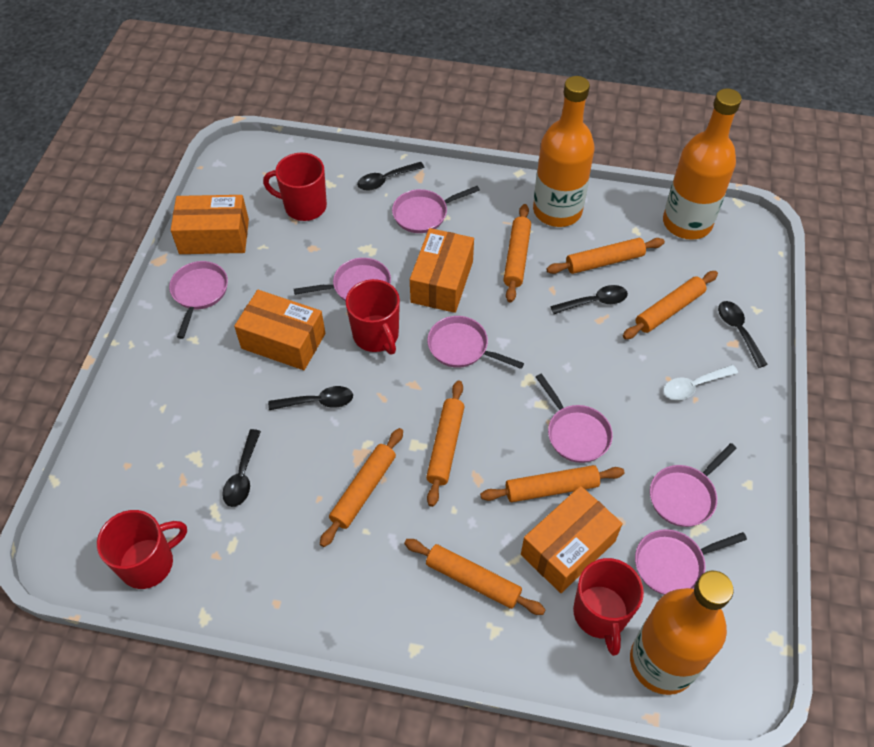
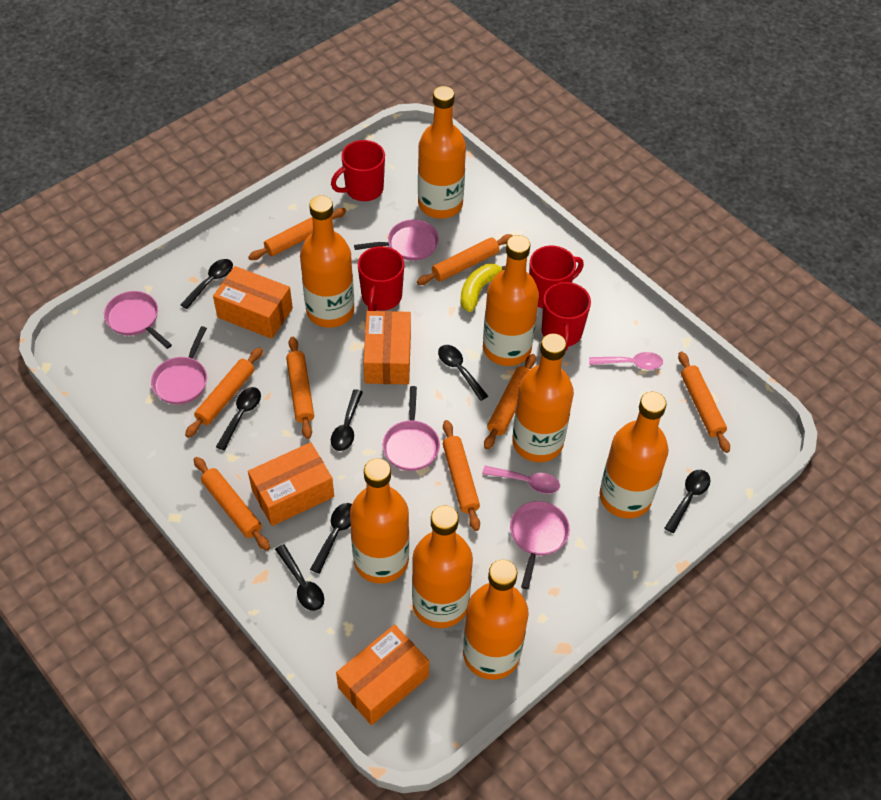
black spoon: [222,429,261,507] [268,386,353,410] [357,162,425,191] [550,285,628,314] [718,301,768,368] = 5 -> [180,259,233,309] [216,387,261,450] [275,544,324,611] [310,503,352,574] [331,389,363,451] [438,345,488,401] [665,470,710,533] = 7
orange bottle: [533,76,595,227] [630,571,734,695] [663,88,742,240] = 3 -> [300,195,354,328] [350,458,409,584] [412,505,473,628] [418,86,466,219] [463,560,528,680] [483,235,539,366] [512,333,574,462] [600,392,668,519] = 8
orange rolling pin: [320,428,403,547] [404,539,545,615] [426,380,464,507] [480,465,625,502] [503,204,531,302] [546,238,665,274] [623,271,718,339] = 7 -> [185,347,263,438] [194,457,270,551] [248,208,346,260] [286,337,314,439] [417,234,513,285] [443,420,480,531] [484,354,536,450] [678,351,730,453] = 8
pink pan: [169,261,228,339] [294,258,391,301] [392,186,480,233] [427,316,524,369] [536,374,613,463] [635,529,747,595] [650,443,737,527] = 7 -> [104,291,172,349] [151,326,207,404] [354,220,439,261] [383,386,440,471] [510,501,570,589] = 5
pink spoon: none = 0 -> [482,466,560,494] [589,352,663,370] = 2
white spoon: [663,365,738,400] = 1 -> none = 0
yellow banana: none = 0 -> [460,264,506,312] = 1

